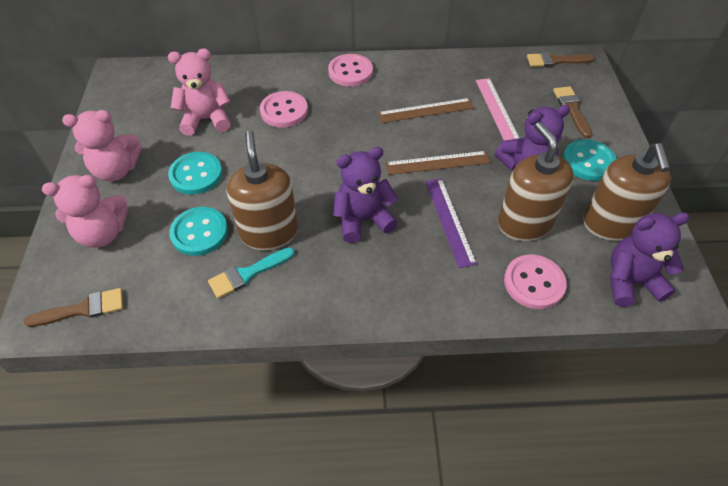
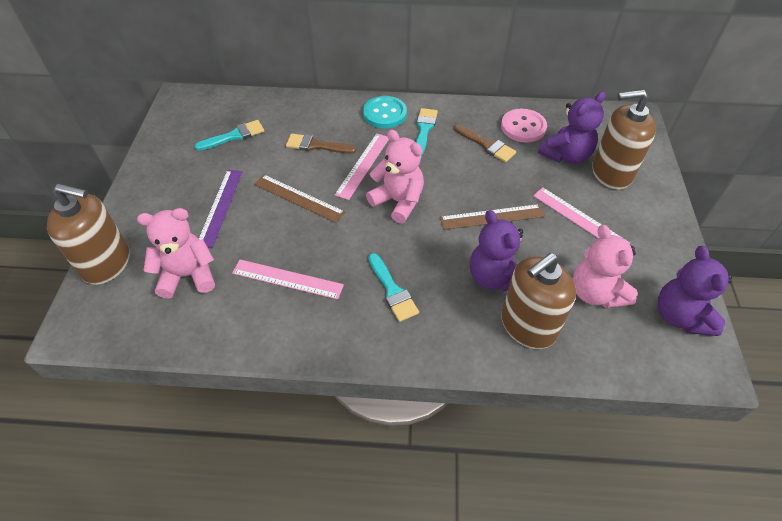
brown brush: [24,288,123,327] [527,52,595,67] [553,86,592,138] = 3 -> [286,134,356,154] [454,124,516,162] = 2
pink button: [260,91,308,128] [328,54,373,87] [504,255,567,309] = 3 -> [501,109,547,143] = 1
pink ruler: [476,78,519,140] = 1 -> [232,260,344,299] [335,133,389,200] [533,187,630,244] = 3
turquoise brush: [208,247,295,298] = 1 -> [195,120,264,151] [368,253,419,322] [416,108,438,156] = 3
turquoise button: [168,152,223,195] [169,207,228,256] [563,139,617,181] = 3 -> [363,96,407,128] = 1

